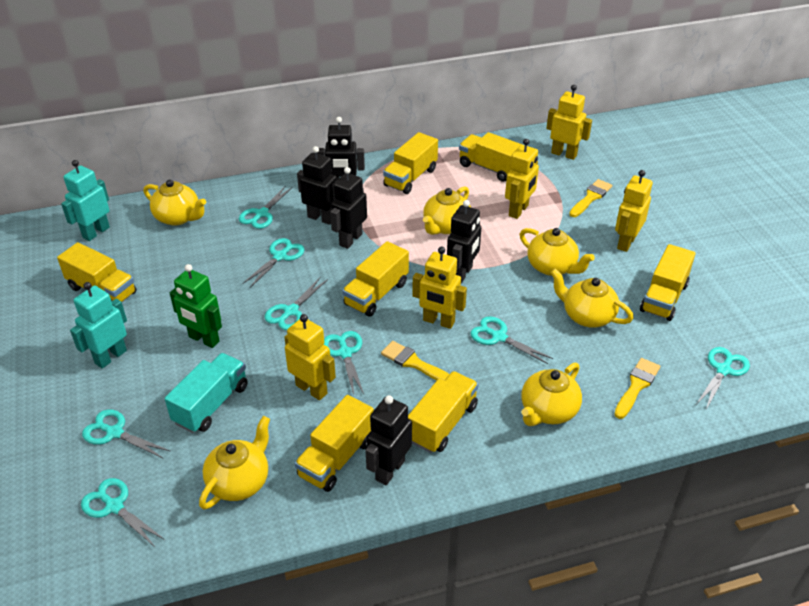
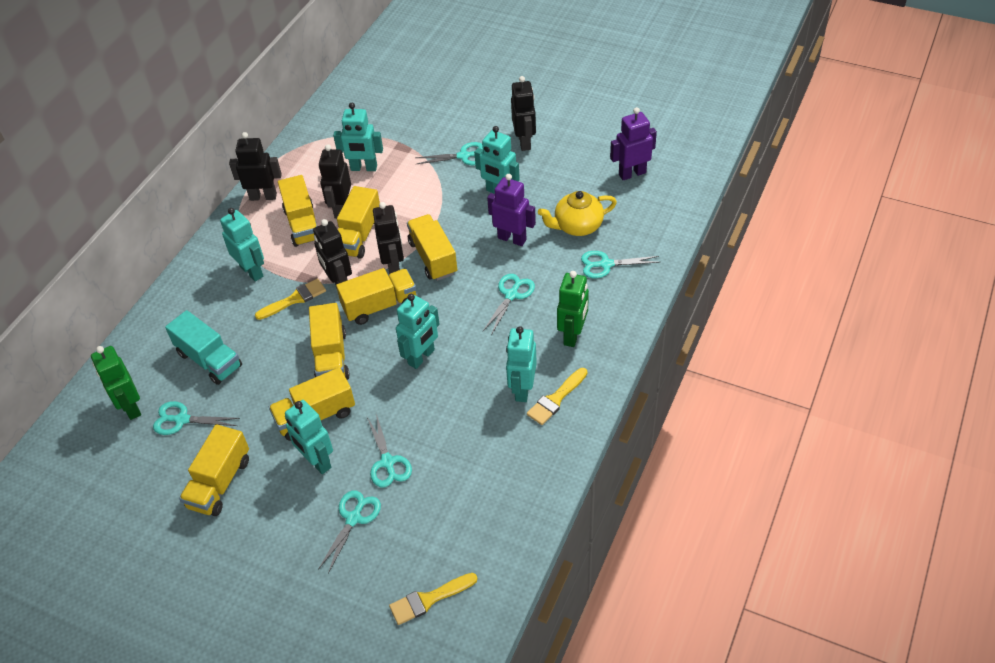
green robot: [170,264,222,348] = 1 -> [91,346,141,420] [557,271,589,347] = 2
purple robot: none = 0 -> [487,174,536,246] [610,107,657,180] = 2
turquoise robot: [61,160,110,241] [70,282,127,369] = 2 -> [220,208,264,282] [285,400,333,474] [333,103,383,171] [396,294,440,369] [474,126,520,193] [506,326,537,402] = 6
turquoise scissors: [81,478,165,547] [82,409,170,459] [239,185,293,229] [242,238,305,288] [264,278,328,330] [324,331,364,395] [470,316,553,364] [697,347,750,409] = 8 -> [153,401,240,435] [318,490,381,573] [367,414,412,487] [416,142,483,165] [483,274,535,335] [581,251,660,278] = 6
yellow robot: [284,314,336,400] [413,247,467,329] [505,139,539,219] [546,85,592,160] [615,170,653,252] = 5 -> none = 0
yellow teapot: [143,179,206,226] [199,416,270,509] [423,186,471,235] [520,228,595,276] [521,363,582,426] [550,269,634,328] = 6 -> [538,191,617,236] = 1

